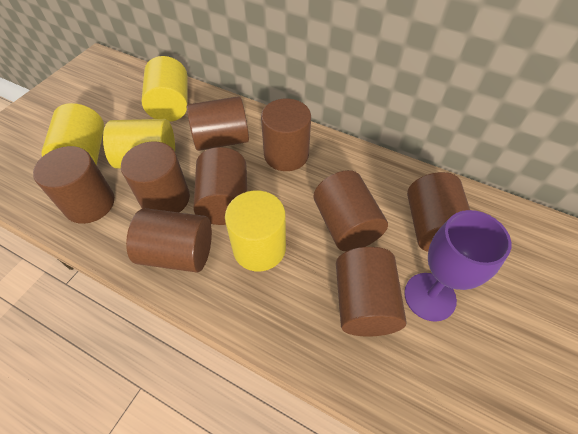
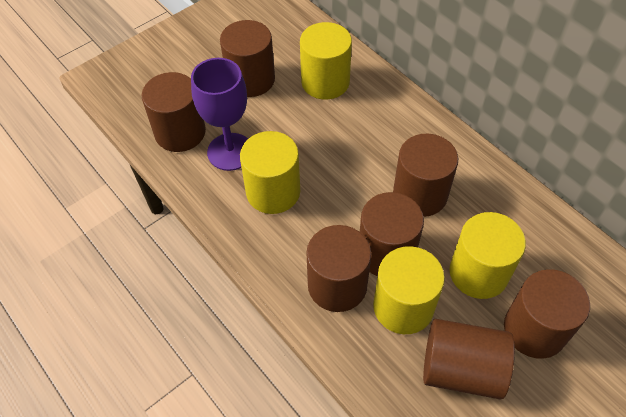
brown cylinder: [33,146,114,224] [121,141,190,213] [126,208,212,272] [187,96,249,151] [193,147,247,225] [261,99,311,171] [313,170,388,251] [336,247,407,337] [407,172,470,252] = 9 -> [142,72,206,152] [220,20,275,97] [306,225,372,312] [360,192,424,276] [393,134,458,217] [423,319,515,399] [504,269,590,359] = 7

